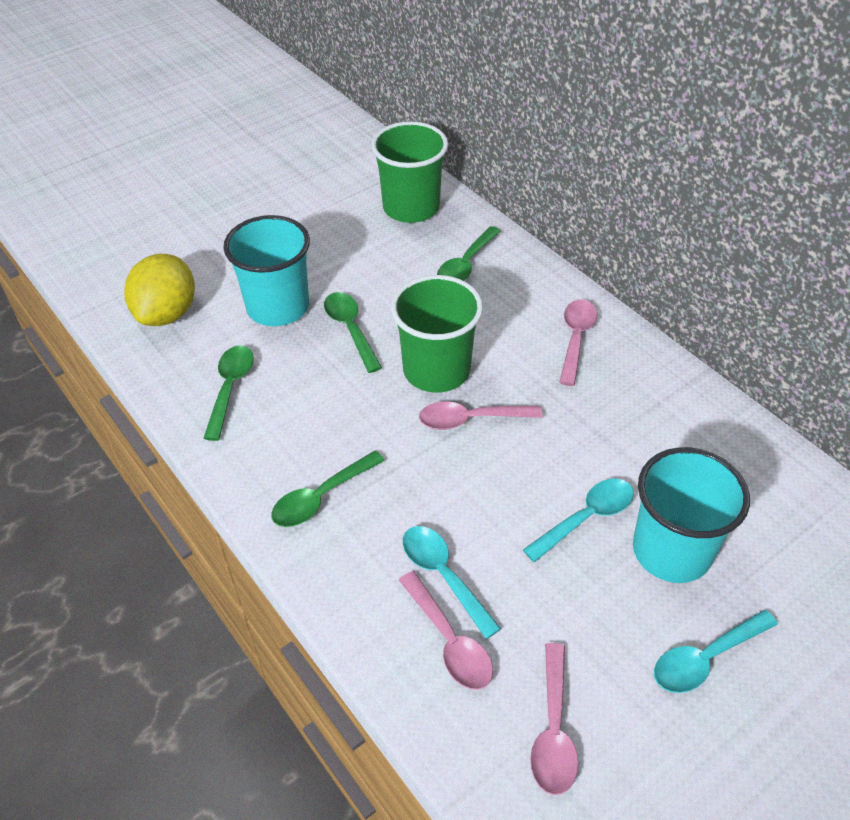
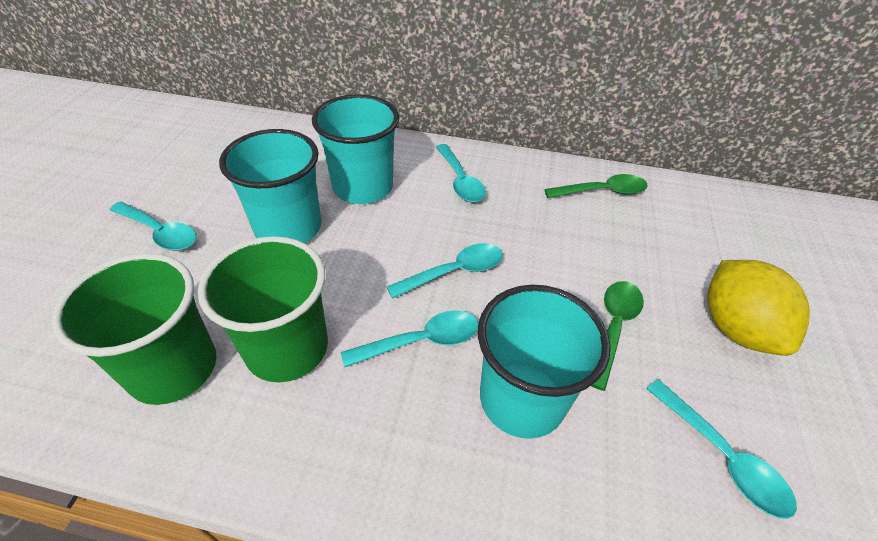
green spoon: [203,345,254,441] [271,451,385,527] [324,292,382,373] [437,226,501,281] = 4 -> [544,174,648,198] [591,281,644,391] = 2
pink spoon: [399,571,493,690] [419,402,543,430] [530,643,578,795] [559,300,597,386] = 4 -> none = 0
turquoise cup: [223,215,310,326] [633,447,750,583] = 2 -> [219,129,321,243] [312,94,399,204] [478,285,611,439] = 3
turquoise spoon: [403,526,501,639] [523,479,634,562] [654,610,778,693] = 3 -> [109,201,197,251] [341,310,478,367] [387,243,503,299] [436,144,486,202] [646,379,797,519] = 5

